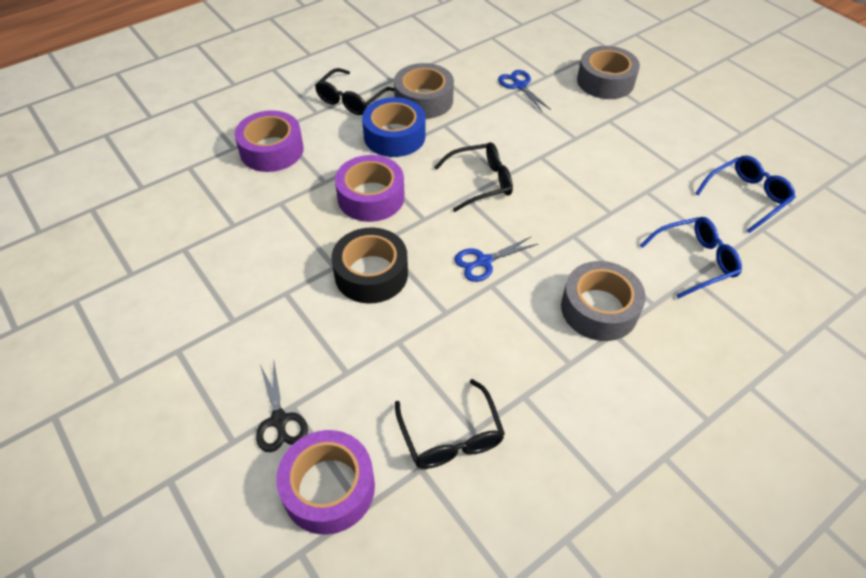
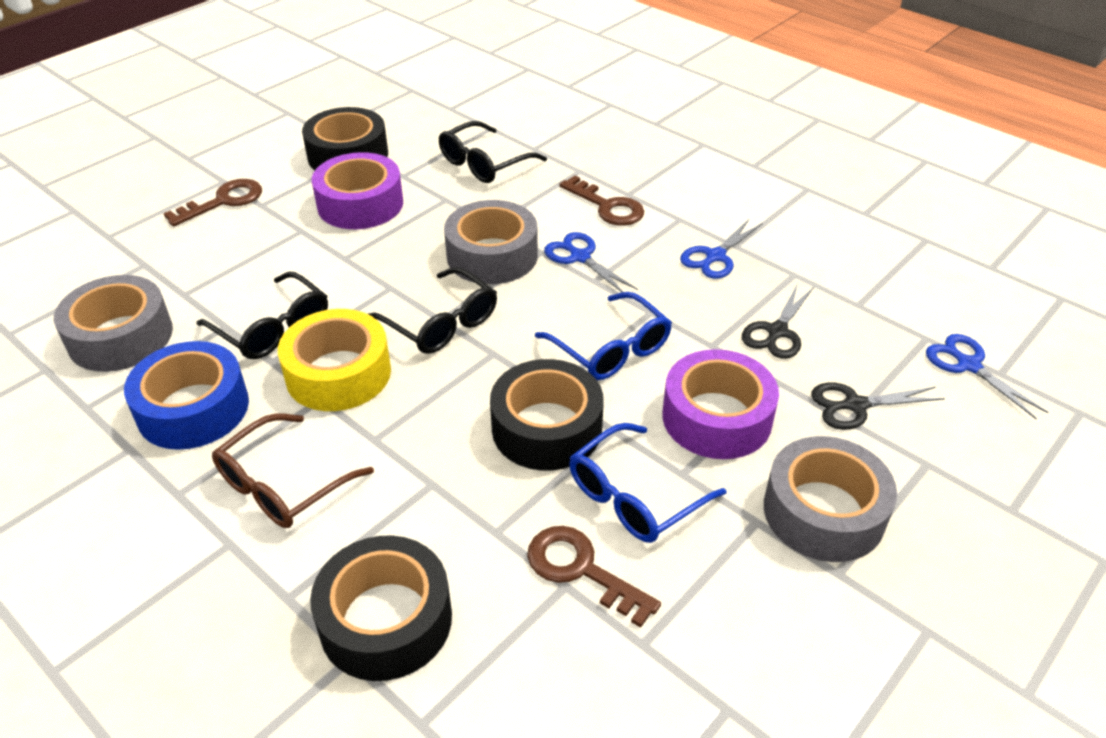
black scissors: [256,363,308,452] = 1 -> [742,283,814,359] [811,383,945,430] = 2
black tape: [331,227,408,304] = 1 -> [302,107,388,170] [310,535,452,681] [490,359,604,471] = 3
blue scissors: [454,236,538,282] [498,70,551,112] = 2 -> [544,232,638,292] [680,219,763,279] [926,334,1048,419] = 3
brown glasses: none = 0 -> [212,413,374,528] = 1
brown key: none = 0 -> [164,179,262,227] [527,526,661,628] [559,176,644,226] = 3
purple tape: [234,110,304,172] [276,430,375,535] [335,155,405,222] = 3 -> [312,152,403,229] [662,349,779,459] = 2
yellow tape: none = 0 -> [278,309,391,411] = 1

